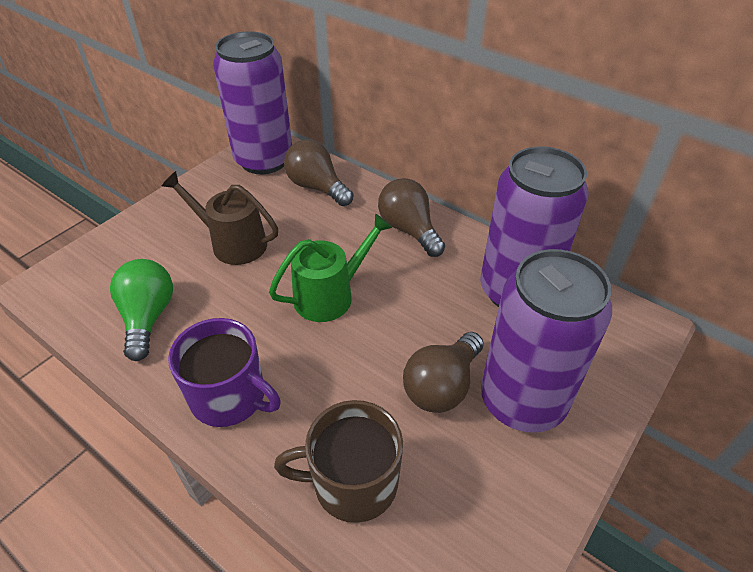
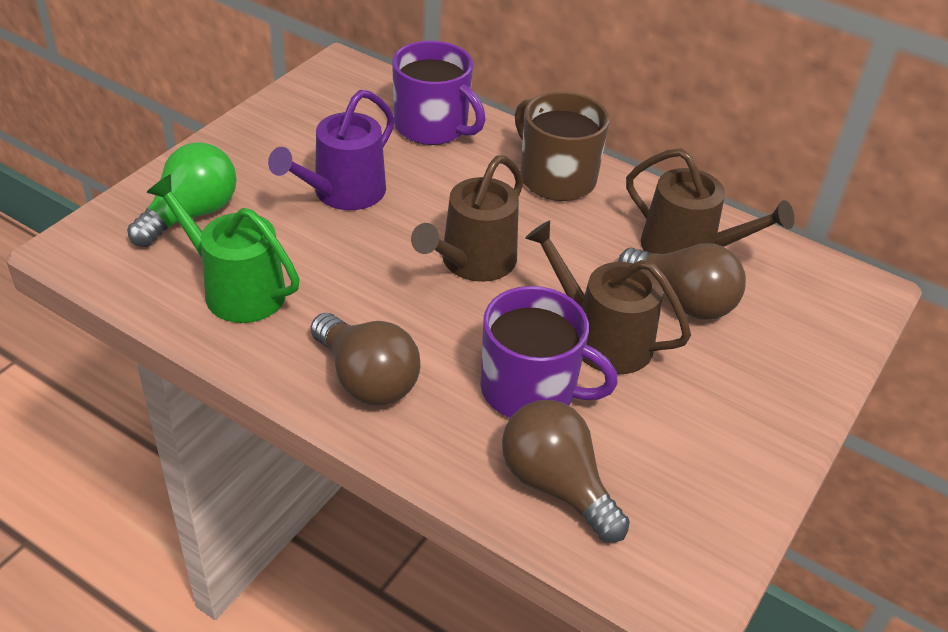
brown watering can: [162,171,278,265] = 1 -> [411,155,523,282] [525,220,691,374] [626,148,794,254] = 3
purple can: [213,31,292,174] [480,147,589,307] [481,249,612,432] = 3 -> none = 0
purple mug: [168,318,281,427] = 1 -> [392,41,485,145] [480,286,618,418] = 2
purple watering can: none = 0 -> [268,90,395,210] = 1

